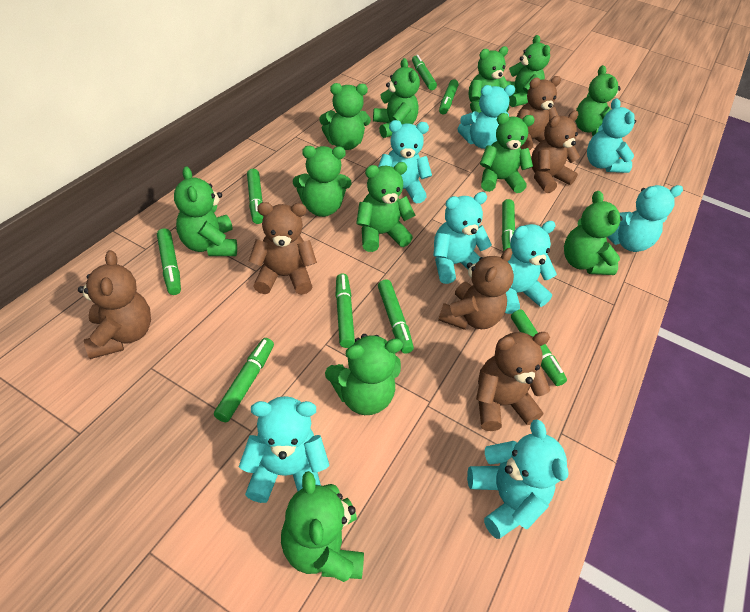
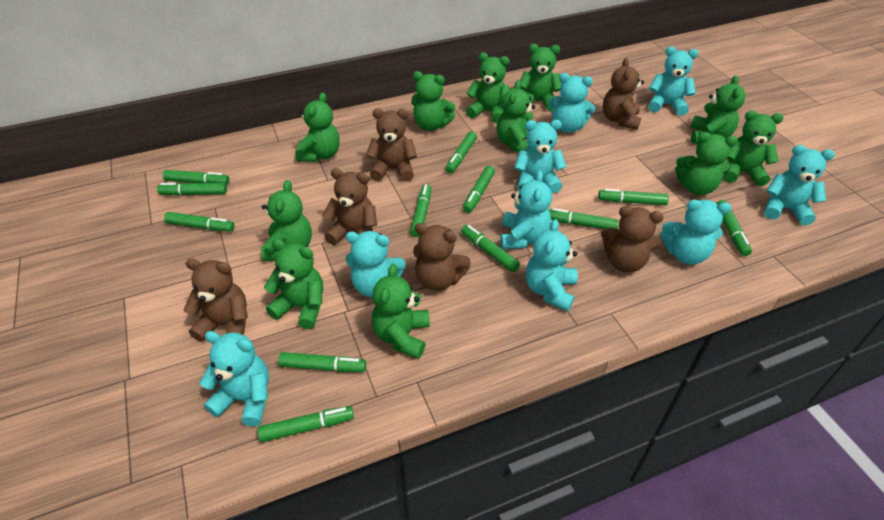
green marker: [157,229,181,295] [214,338,274,422] [247,169,264,224] [335,273,355,348] [378,279,414,354] [412,55,437,90] [439,79,459,114] [502,199,515,251] [511,310,567,386] = 9 -> [157,183,227,195] [163,170,229,185] [164,212,235,232] [257,406,354,442] [278,352,366,372] [410,184,431,237] [445,131,477,173] [461,225,520,272] [463,166,495,213] [548,208,619,229] [598,189,669,205] [716,200,752,256] = 12
green teddy bear: [174,166,237,256] [281,471,364,582] [293,146,351,217] [319,83,371,150] [325,334,403,415] [356,162,415,252] [373,58,420,138] [469,46,509,113] [480,113,535,193] [507,35,550,107] [564,191,623,275] [575,65,621,136] = 12 -> [261,180,312,261] [264,239,323,329] [295,92,340,162] [372,264,430,359] [411,71,455,131] [466,52,510,123] [497,80,535,152] [520,44,562,111] [675,132,738,195] [691,75,746,144] [723,111,784,186] = 11
turquoise teddy bear: [239,396,329,503] [378,120,432,204] [433,192,492,284] [457,85,515,149] [467,419,569,539] [505,221,557,314] [587,98,636,173] [608,185,683,252] = 8 -> [200,331,269,426] [345,231,406,297] [500,170,552,249] [514,120,567,193] [526,219,578,311] [549,73,595,133] [649,47,698,116] [660,200,732,265] [764,145,835,225] = 9

